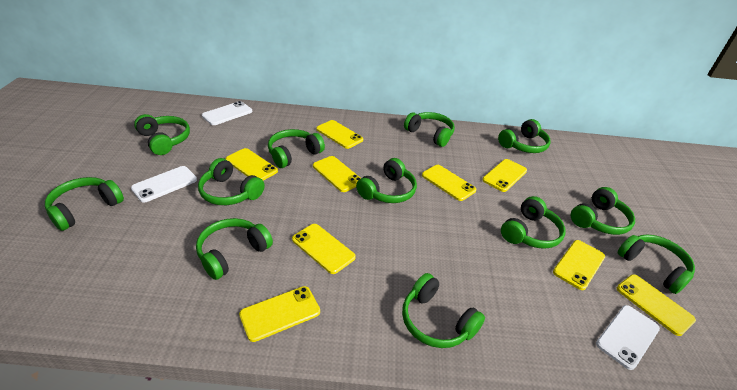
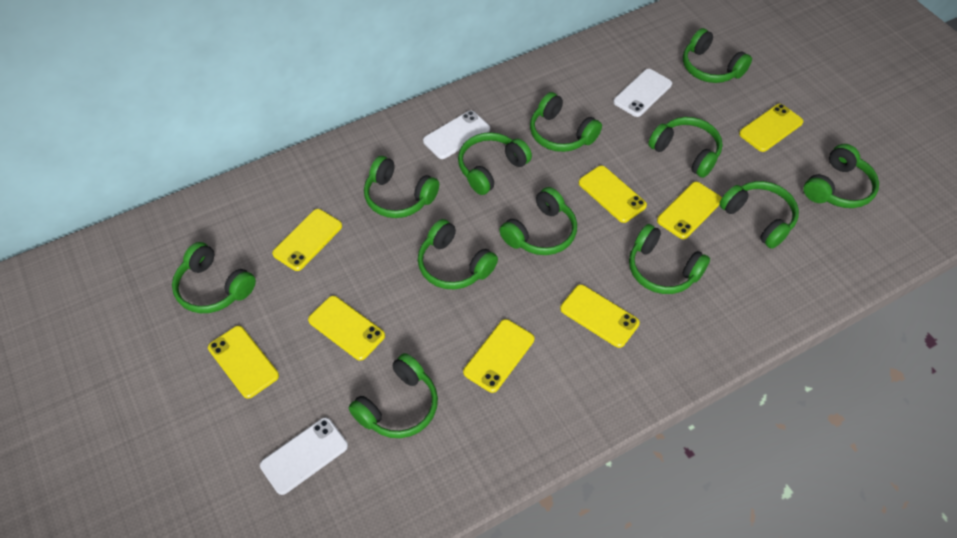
yellow phone: [226,148,278,181] [239,286,320,342] [292,224,356,274] [313,156,361,192] [316,120,363,149] [422,165,476,201] [482,159,527,192] [553,240,605,290] [617,274,696,336] = 9 -> [208,326,279,399] [272,209,342,271] [308,296,385,361] [463,319,534,393] [560,284,640,348] [579,166,647,223] [657,182,722,239] [739,104,803,152] = 8

